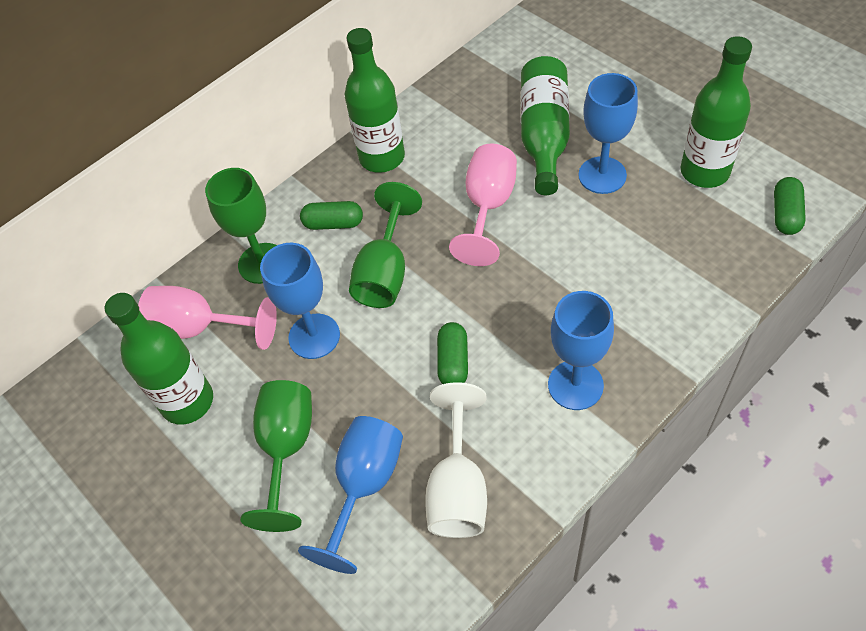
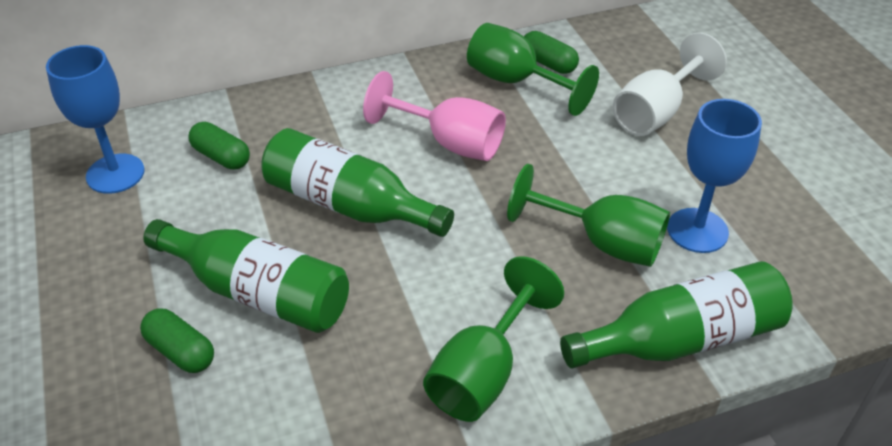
blue goblet: [260,243,340,359] [298,416,403,574] [548,291,614,410] [578,73,638,194] = 4 -> [46,45,145,194] [667,99,762,253] = 2
green bottle: [105,293,213,425] [345,28,405,173] [521,56,570,195] [680,36,752,188] = 4 -> [143,219,349,333] [261,128,454,237] [560,261,793,369] = 3
pink goblet: [138,286,277,350] [449,144,517,266] = 2 -> [363,71,506,161] = 1

